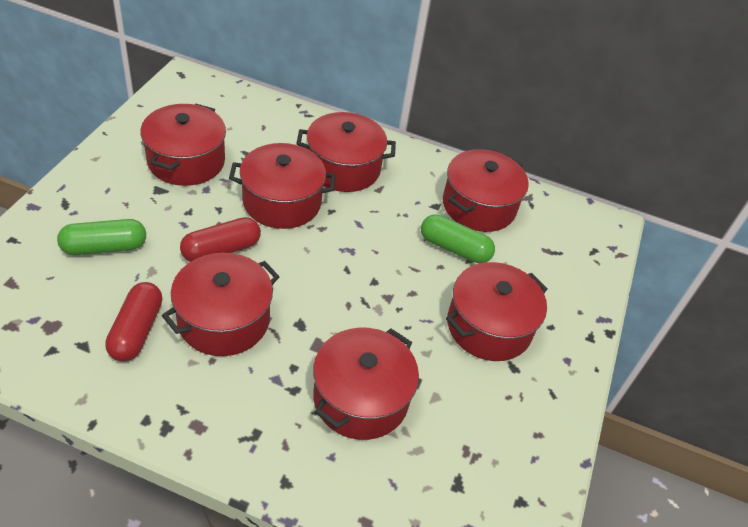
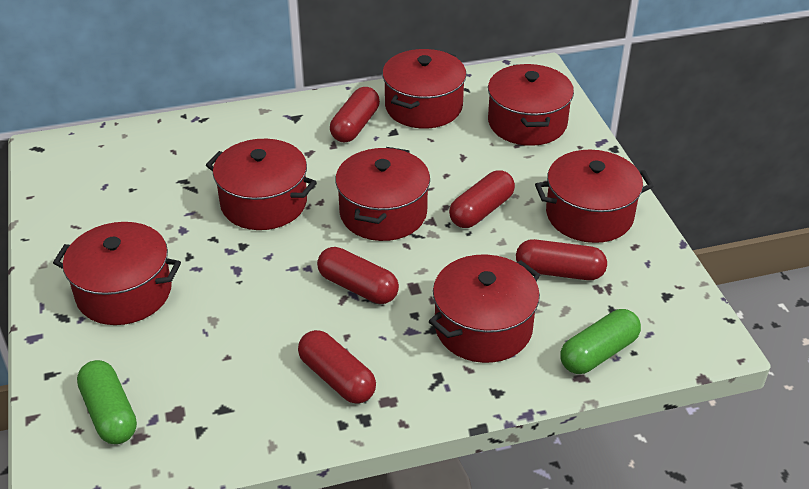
red capsule: [105,282,162,362] [180,217,261,262] = 2 -> [298,330,376,404] [317,247,399,304] [330,87,380,143] [449,170,515,228] [516,239,607,280] = 5

